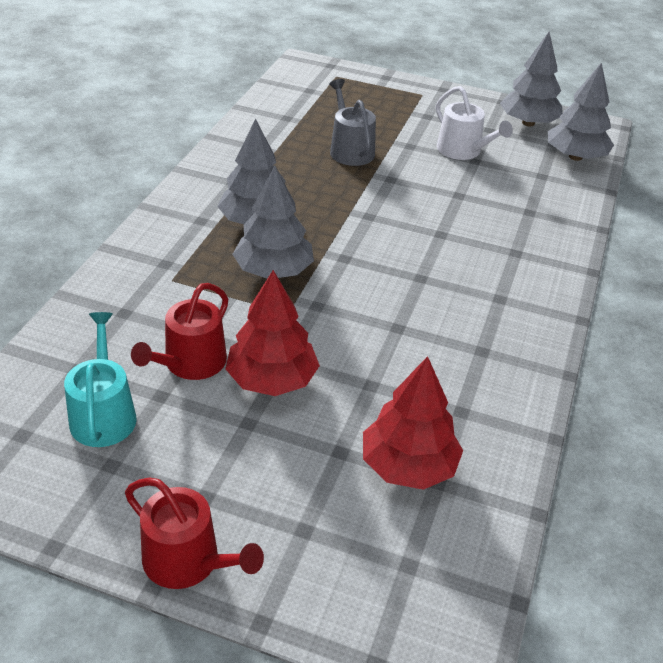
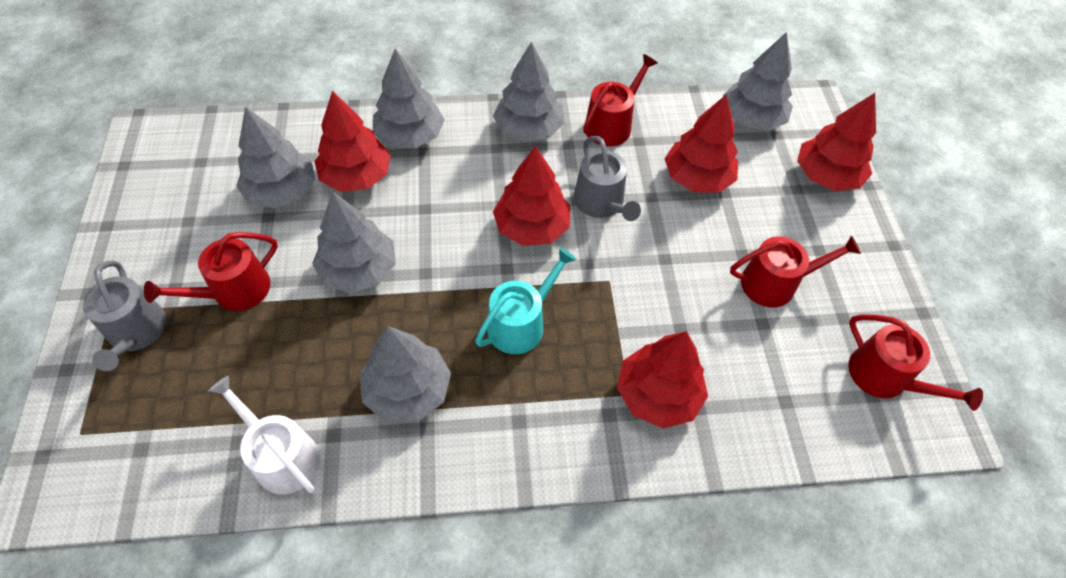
grey tree: [217,119,286,224] [233,166,314,279] [500,32,563,126] [548,62,614,161] = 4 -> [236,106,315,209] [312,191,396,293] [360,326,451,422] [373,49,445,148] [493,42,564,142] [723,32,793,131] = 6
grey watering can: [329,79,376,166] = 1 -> [83,260,167,371] [574,136,641,221] = 2
red tree: [225,270,320,396] [363,356,463,490] = 2 -> [314,91,391,192] [493,146,571,246] [617,331,708,429] [664,94,738,193] [797,93,876,191] = 5
red watering can: [125,478,264,589] [131,283,228,380] = 2 -> [144,232,278,311] [583,54,658,146] [730,235,861,307] [848,314,983,411] = 4

